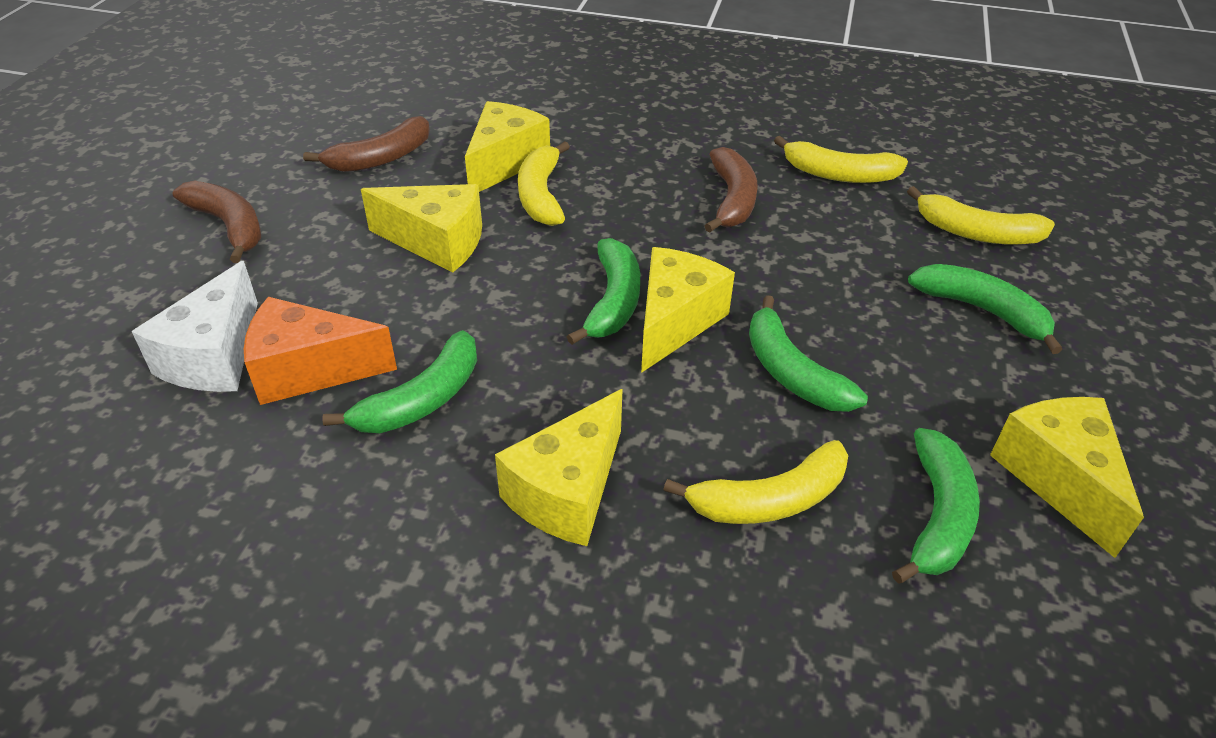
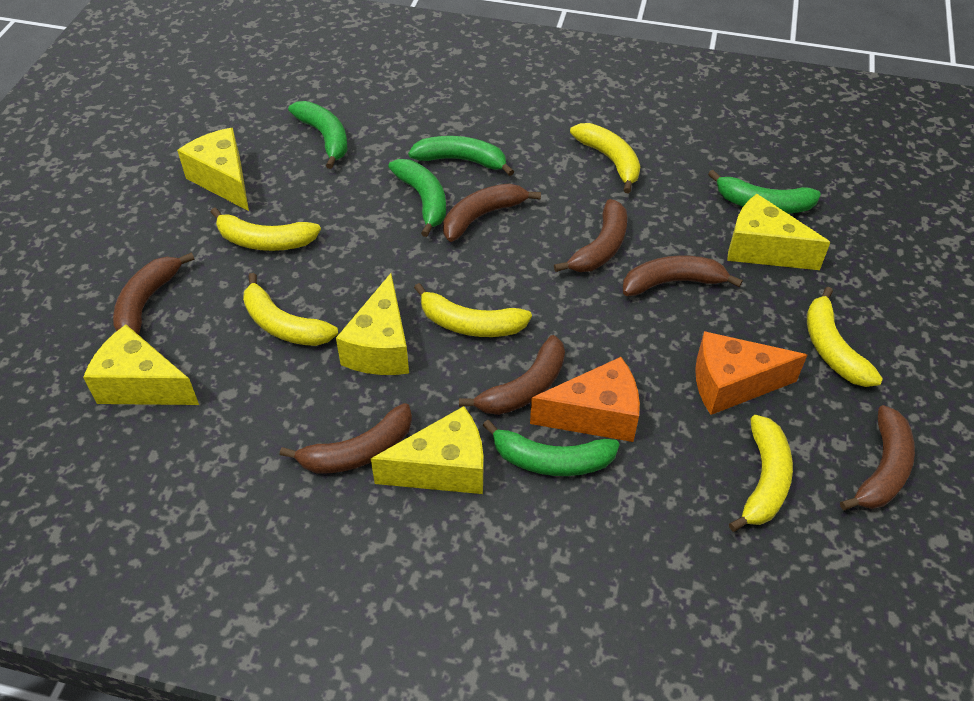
brown banana: [172,181,261,263] [303,116,430,172] [705,147,758,233] = 3 -> [113,253,194,335] [280,403,412,474] [443,183,541,242] [459,335,565,415] [554,199,627,272] [623,255,743,296] [840,405,915,510] = 7
orange cheese: [244,297,397,405] = 1 -> [530,357,640,442] [695,331,807,415] = 2
white cheese: [132,261,258,392] = 1 -> none = 0
yellow banana: [518,141,570,226] [663,440,848,524] [774,136,908,183] [907,186,1055,244] = 4 -> [211,208,321,251] [243,273,338,346] [414,283,532,337] [570,123,640,194] [729,415,793,532] [807,287,883,387] = 6

